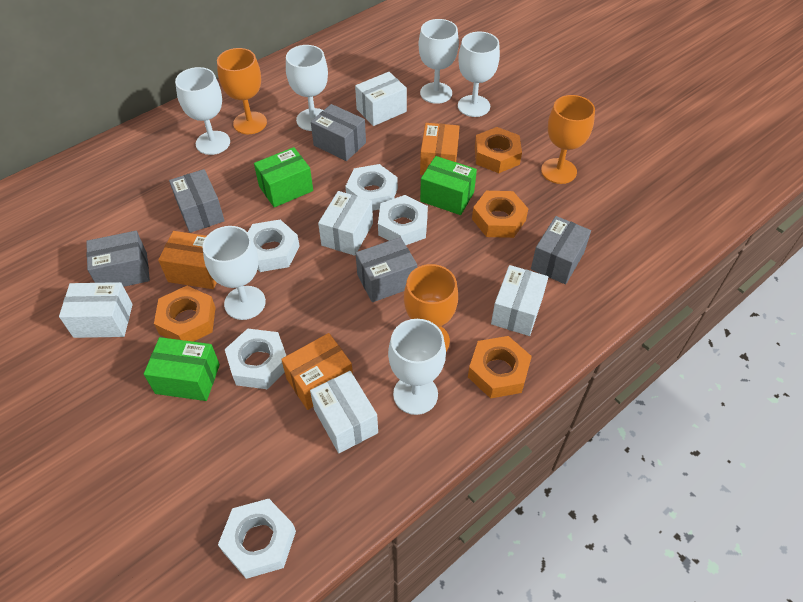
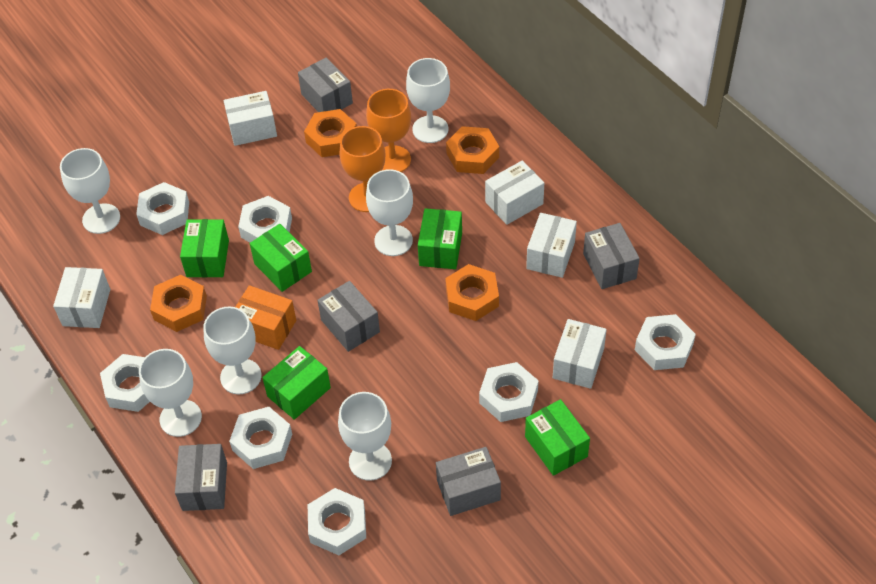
green box: [144,337,220,401] [254,147,313,207] [420,156,477,215] = 3 -> [180,219,229,278] [250,224,312,292] [262,346,331,420] [418,208,462,269] [525,399,590,476] = 5
orange box: [158,231,217,289] [281,333,353,410] [420,123,460,175] = 3 -> [236,285,296,350] = 1
orange goblet: [217,48,267,134] [404,264,458,351] [541,95,595,184] = 3 -> [339,126,385,212] [366,89,411,172] = 2
white nut: [218,499,296,579] [225,328,286,389] [248,220,300,272] [345,164,398,211] [378,195,428,245] = 5 -> [100,354,150,412] [136,182,189,235] [229,407,292,469] [238,196,292,242] [308,488,366,555] [479,362,539,422] [635,314,696,370] = 7

